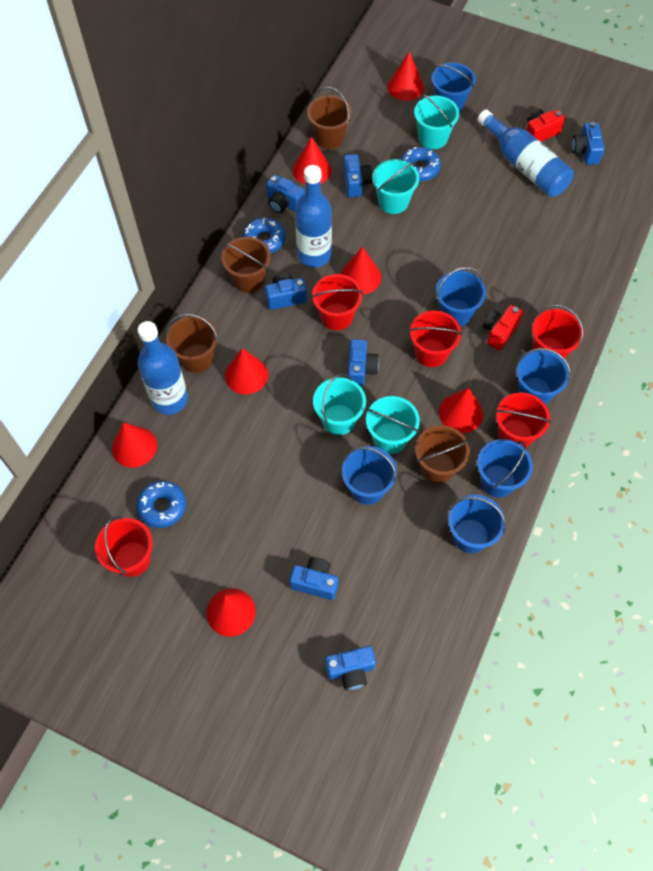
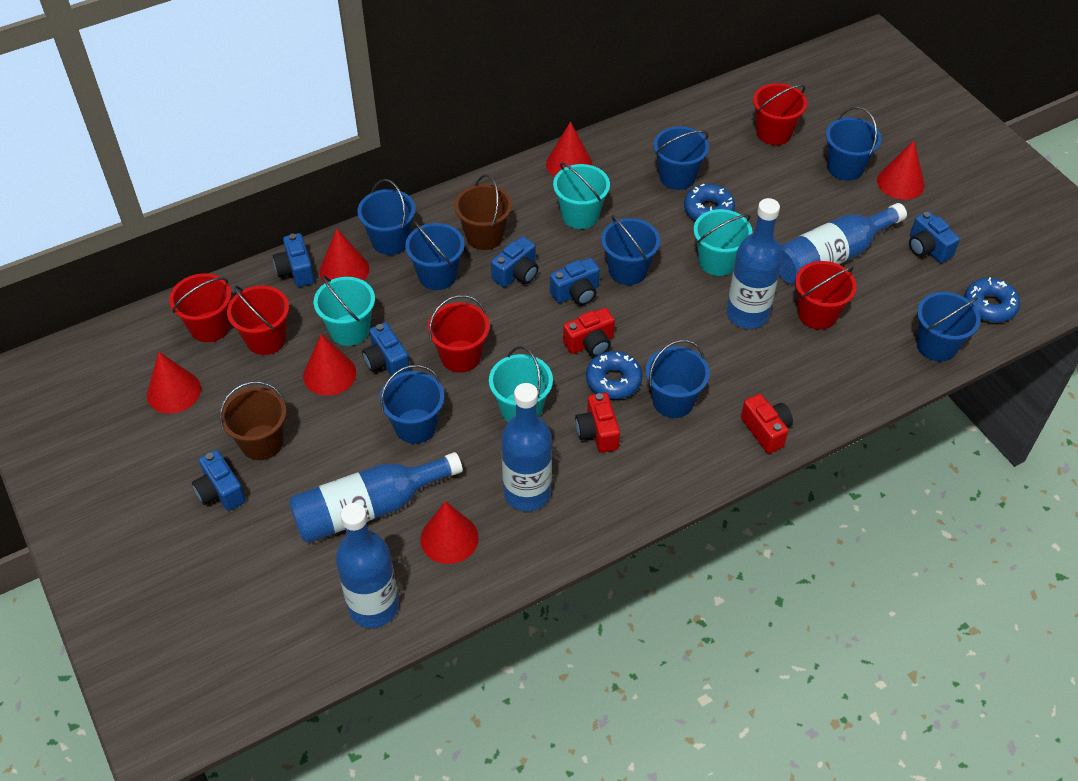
blue bottle: [138,321,188,415] [295,165,332,268] [477,109,574,197] = 3 -> [289,452,463,543] [336,503,399,628] [501,383,552,511] [726,198,782,329] [779,203,907,285] = 5
blue bucket: [342,446,397,505] [431,62,476,113] [436,267,486,327] [448,495,506,553] [477,439,533,498] [517,348,571,405] = 6 -> [357,179,416,255] [379,365,444,444] [405,221,465,290] [601,215,660,285] [646,340,710,418] [654,126,709,190] [826,107,882,181] [917,292,981,362] = 8
blue camera: [265,272,307,310] [266,175,305,213] [289,557,338,600] [325,646,376,691] [343,154,373,197] [348,339,379,387] [571,122,605,165] = 7 -> [192,450,246,511] [273,233,315,287] [362,322,410,376] [491,236,538,287] [550,258,600,305] [909,211,960,263] = 6
brown bucket: [166,314,218,373] [221,237,271,293] [307,87,352,149] [415,425,470,483] = 4 -> [220,381,286,460] [455,175,512,250] = 2
red camera: [483,305,524,351] [526,109,565,142] = 2 -> [563,308,615,357] [575,392,620,453] [741,394,793,454] = 3
red cone: [112,423,157,468] [207,588,256,637] [225,348,268,394] [293,137,331,185] [341,247,381,294] [387,51,424,101] [439,387,483,433] = 7 -> [147,352,201,414] [303,334,356,396] [319,229,369,283] [420,501,479,564] [546,121,593,177] [877,141,925,200] = 6

